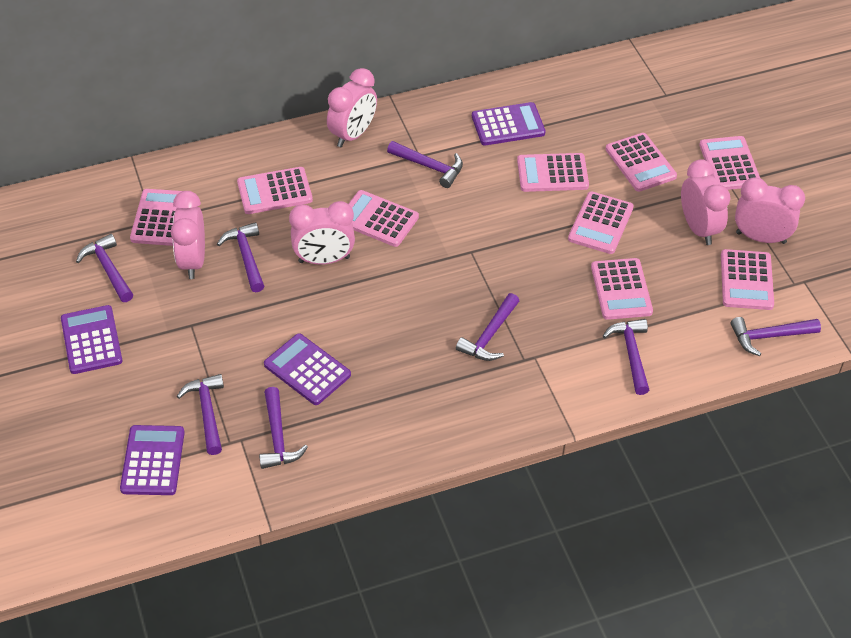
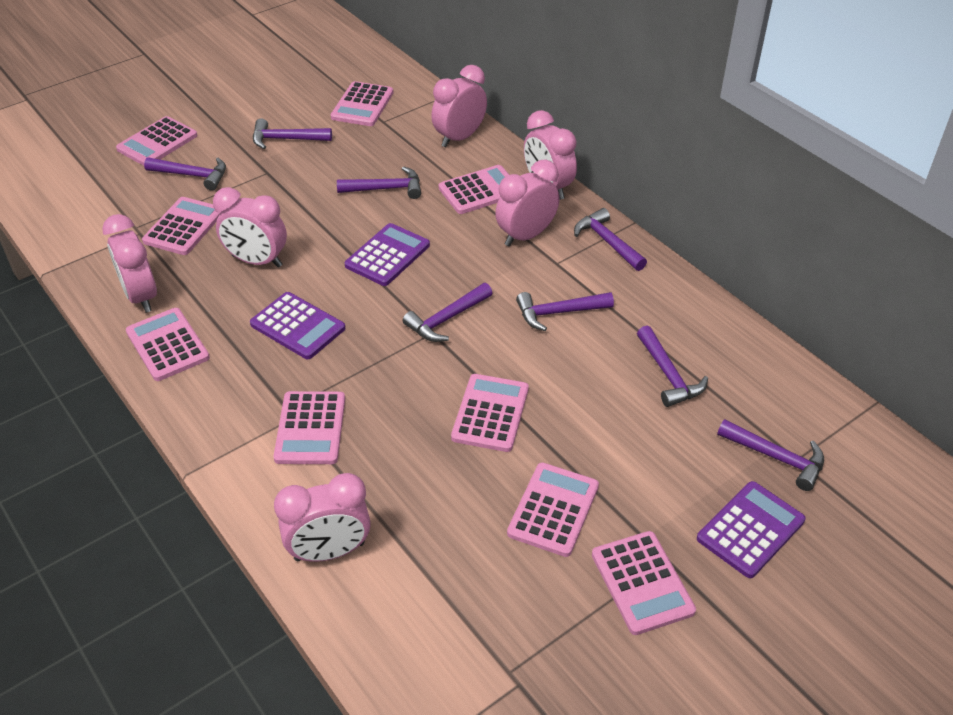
pink clock: [171,191,205,279] [289,201,355,265] [327,68,377,147] [681,159,731,245] [735,177,805,244] = 5 -> [102,214,157,313] [213,187,287,267] [274,473,371,562] [431,65,487,147] [495,159,560,246] [524,110,577,200] = 6
purple calculator: [61,305,123,374] [120,425,185,495] [264,333,351,405] [472,102,545,145] = 4 -> [250,292,345,359] [345,223,430,286] [697,481,806,578] = 3

